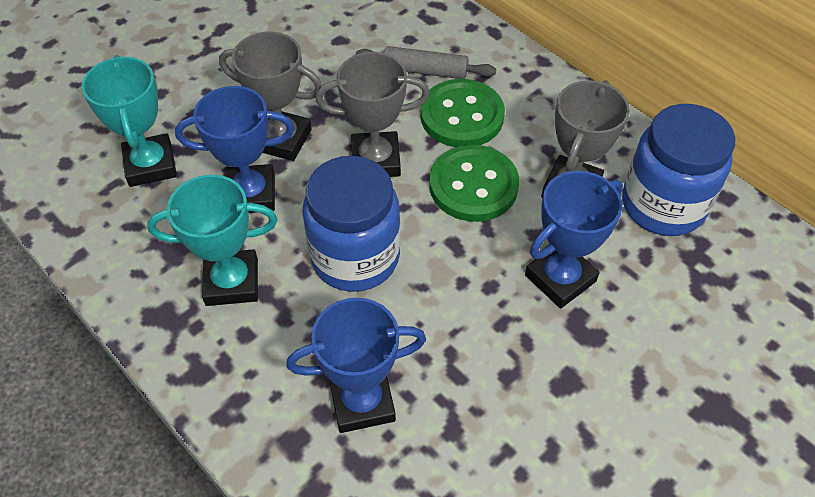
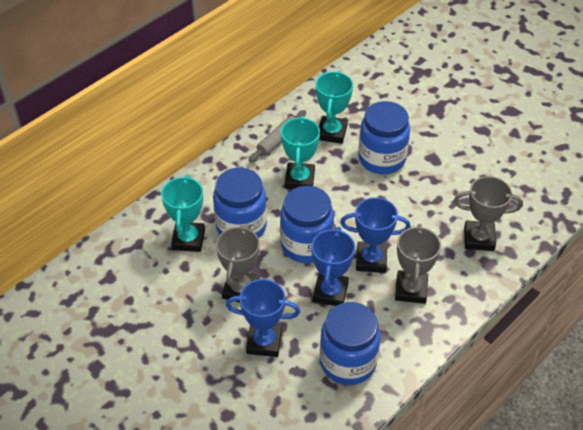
blue jar: [303,156,401,292] [622,104,735,236] = 2 -> [213,168,267,238] [280,186,334,263] [320,302,380,385] [358,101,410,174] = 4
green button: [420,79,505,147] [429,145,519,222] = 2 -> none = 0
turquoise trophy: [82,55,177,187] [147,175,277,306] = 2 -> [161,175,205,252] [281,116,320,189] [316,71,353,144] = 3

